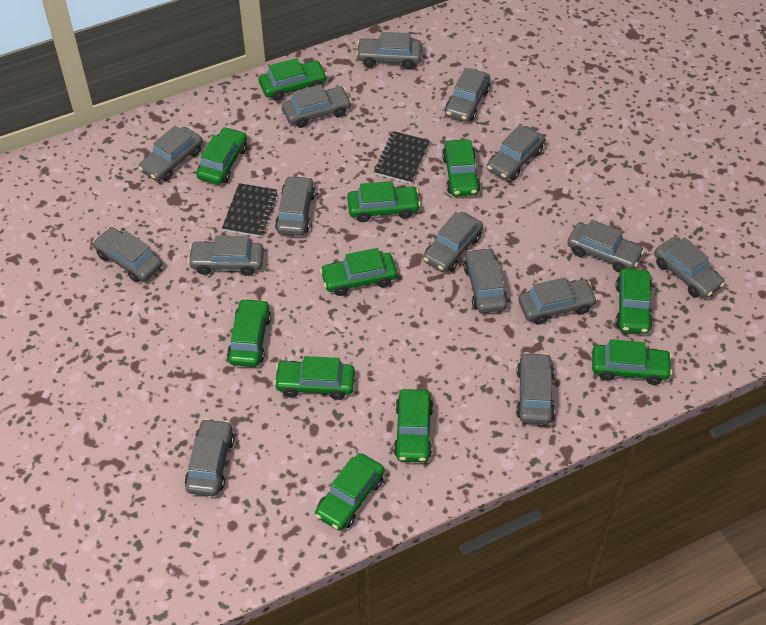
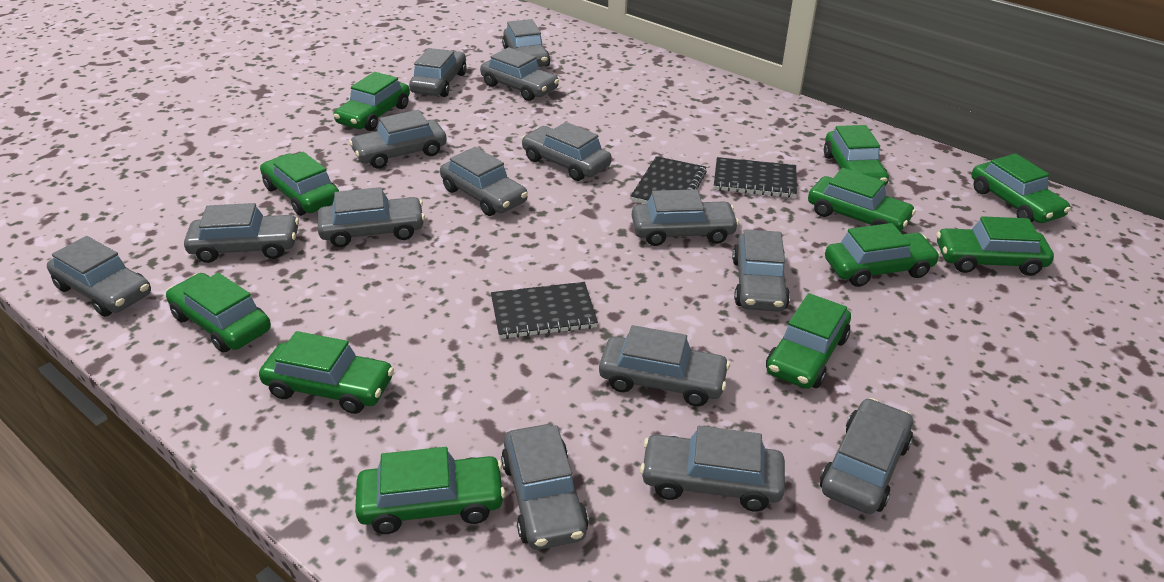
black notebook: [222,183,278,237] [374,131,430,184] = 2 -> [491,282,598,339] [631,156,707,204] [714,157,797,198] = 3

